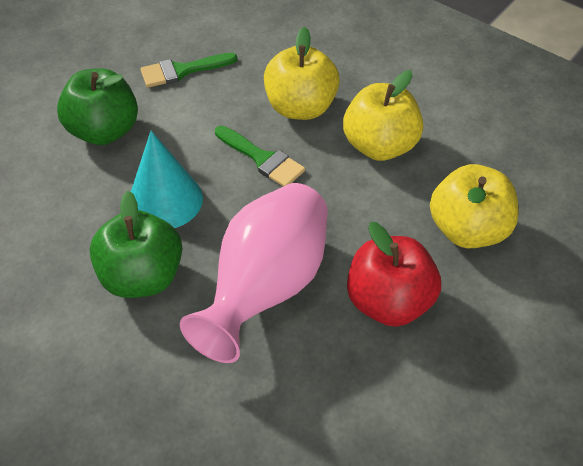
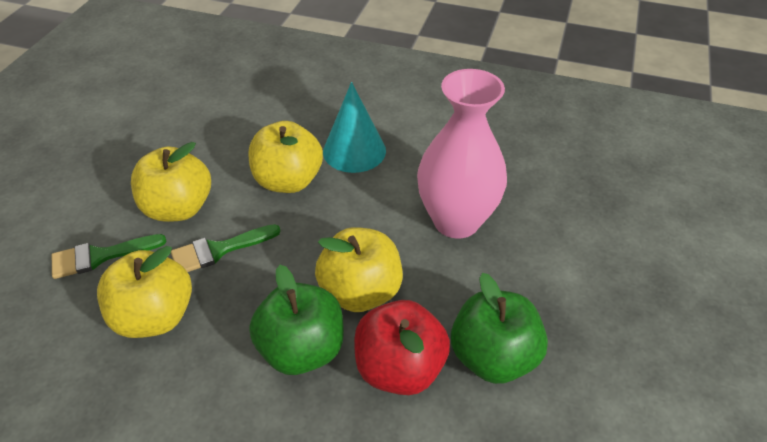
yellow apple: [264,27,340,120] [343,70,423,161] [430,164,519,248] = 3 -> [97,246,192,338] [131,142,211,222] [248,121,323,193] [315,227,403,312] = 4

